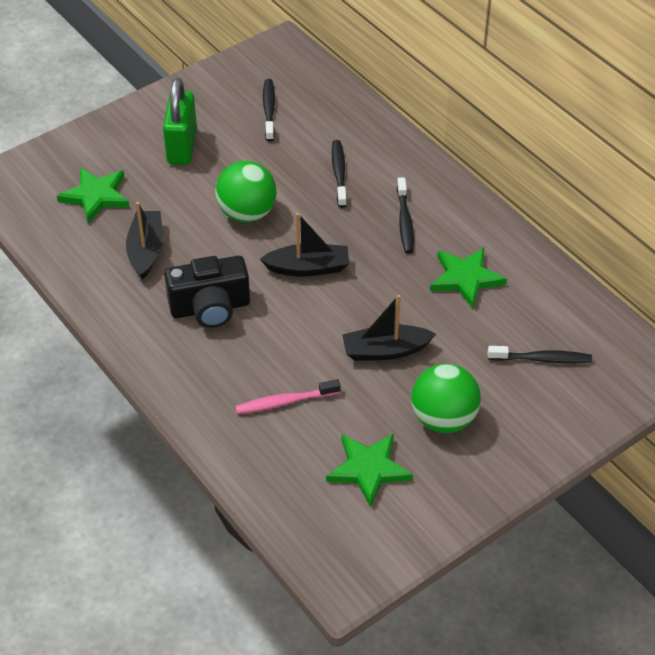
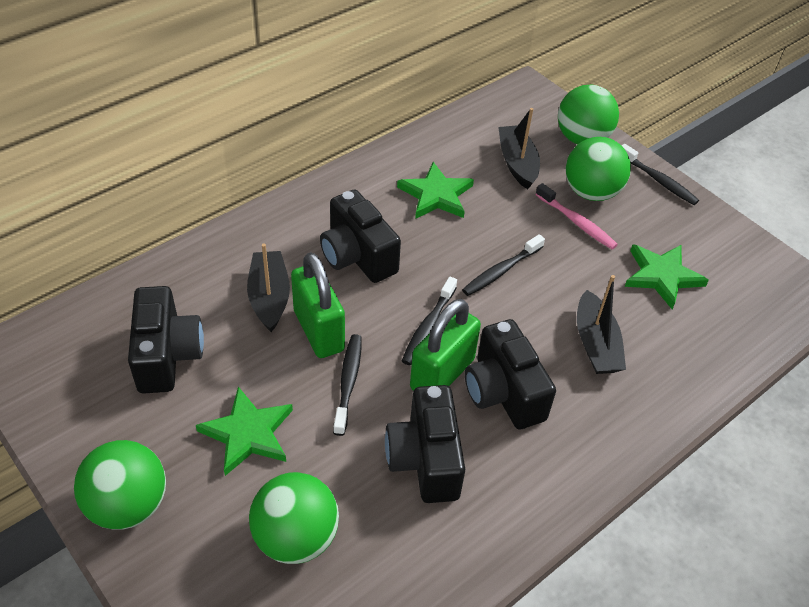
black camera: [164,256,250,328] = 1 -> [128,286,204,394] [320,190,401,283] [385,385,465,503] [465,319,556,429] = 4
green ball: [215,161,277,222] [411,364,481,433] = 2 -> [74,440,166,530] [249,472,339,564] [558,85,619,145] [566,137,631,201] = 4
green padlock: [163,78,197,165] = 1 -> [291,252,345,358] [410,299,481,391] = 2

